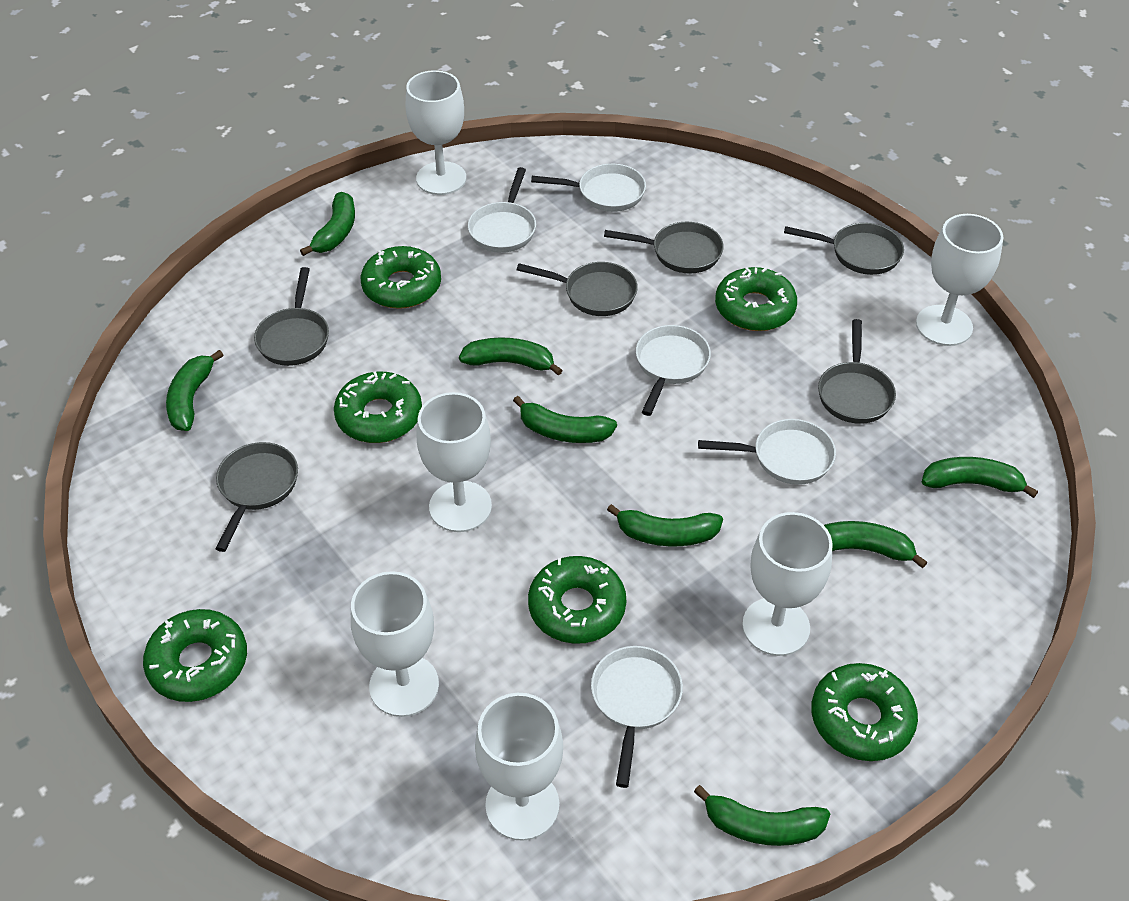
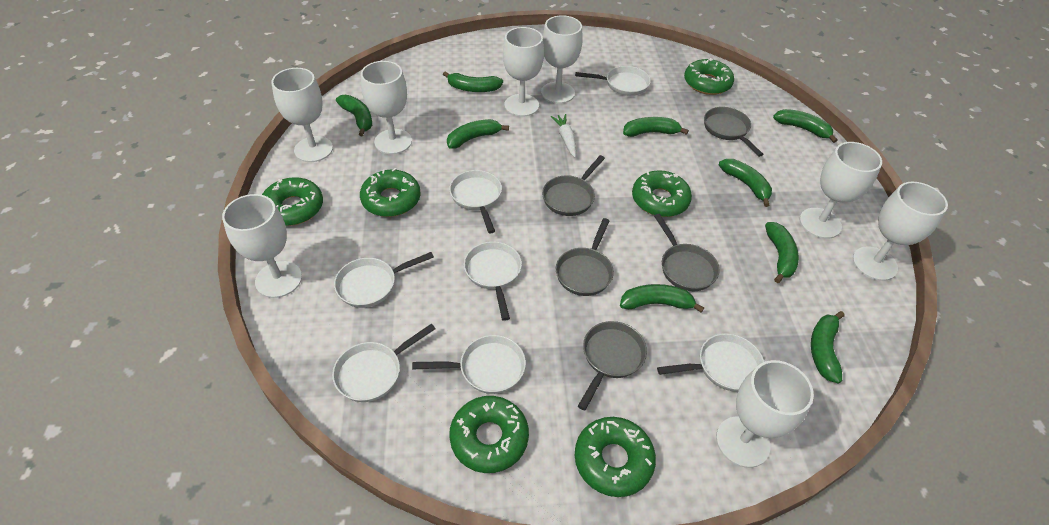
green banana: [166,350,223,431] [300,192,355,256] [459,338,563,376] [513,396,617,443] [607,504,723,546] [694,785,830,846] [824,521,928,569] [922,457,1038,498] = 8 -> [336,95,372,136] [443,71,503,92] [447,119,509,149] [620,284,704,313] [623,117,689,137] [719,159,772,207] [765,222,799,283] [773,109,838,143] [811,311,845,384] = 9
grey pan: [215,442,298,552] [254,267,329,366] [517,262,638,316] [604,222,724,273] [784,223,904,275] [818,319,896,424] = 6 -> [542,155,605,216] [556,218,614,296] [578,321,647,410] [654,214,720,291] [704,107,763,157] = 5
white carrot: none = 0 -> [551,114,576,158] = 1
white goblet: [351,571,439,717] [406,70,466,195] [416,392,492,532] [475,693,563,841] [742,512,833,656] [916,214,1003,346] = 6 -> [222,194,302,298] [271,68,333,162] [361,61,412,154] [503,27,544,117] [541,15,583,104] [716,360,814,468] [799,142,882,239] [853,182,948,281] = 8
white pan: [468,167,536,253] [531,164,646,212] [591,646,683,788] [636,325,711,416] [698,419,836,485] = 5 -> [332,324,435,402] [334,252,434,308] [412,335,526,394] [449,170,502,234] [464,241,522,321] [575,66,651,96] [657,333,764,392] = 7

